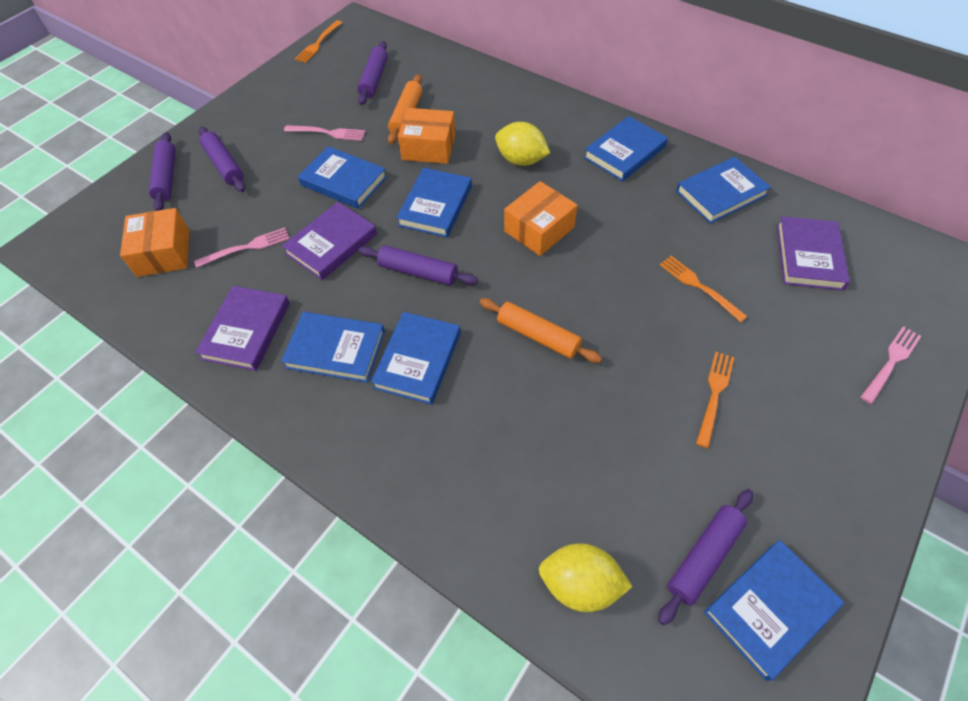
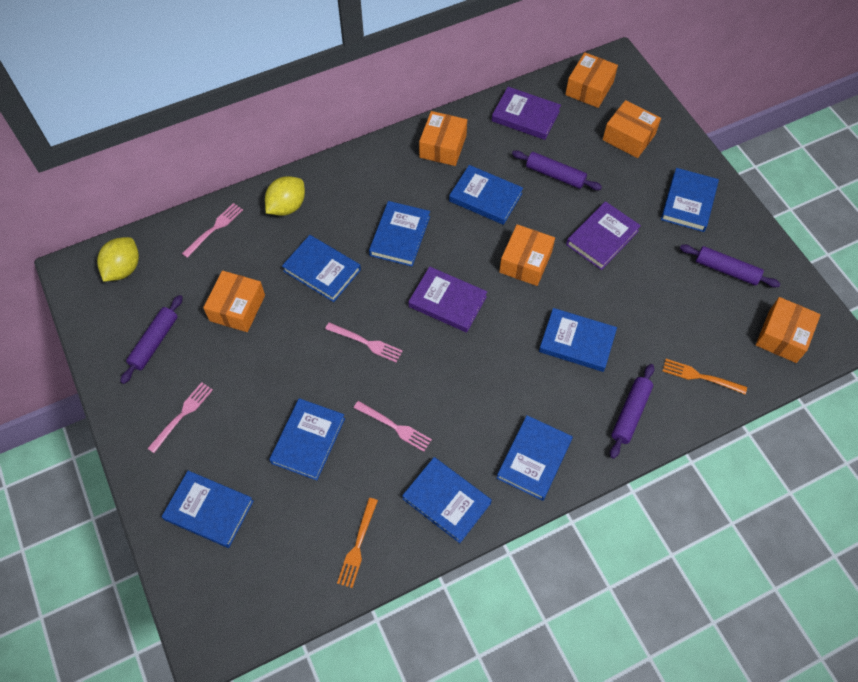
blue book: [281,312,385,383] [298,146,387,209] [371,312,461,405] [396,168,472,237] [584,116,668,181] [676,157,771,224] [704,540,844,681] = 7 -> [162,471,253,548] [269,398,345,480] [282,235,361,302] [369,201,430,266] [402,457,492,543] [449,165,523,225] [497,415,573,501] [539,308,617,372] [661,168,719,232] = 9
orange box: [120,208,190,277] [398,108,456,164] [504,181,577,256] = 3 -> [203,271,265,332] [419,111,467,166] [499,224,555,286] [565,52,618,108] [603,100,661,158] [756,297,821,363] = 6
orange fork: [295,20,342,63] [660,256,748,322] [696,352,734,448] = 3 -> [337,498,378,588] [663,359,747,394] = 2
orange rolling pin: [388,75,422,144] [480,298,602,363] = 2 -> none = 0
pink fork: [194,227,290,268] [284,125,365,141] [860,326,921,404] = 3 -> [147,382,213,453] [182,203,243,258] [325,322,403,363] [354,401,432,452] = 4
purple rolling pin: [149,132,175,211] [199,127,245,192] [357,41,388,105] [359,245,478,286] [658,489,753,625] = 5 -> [120,295,183,384] [512,150,602,190] [610,364,654,459] [680,244,780,287] = 4

